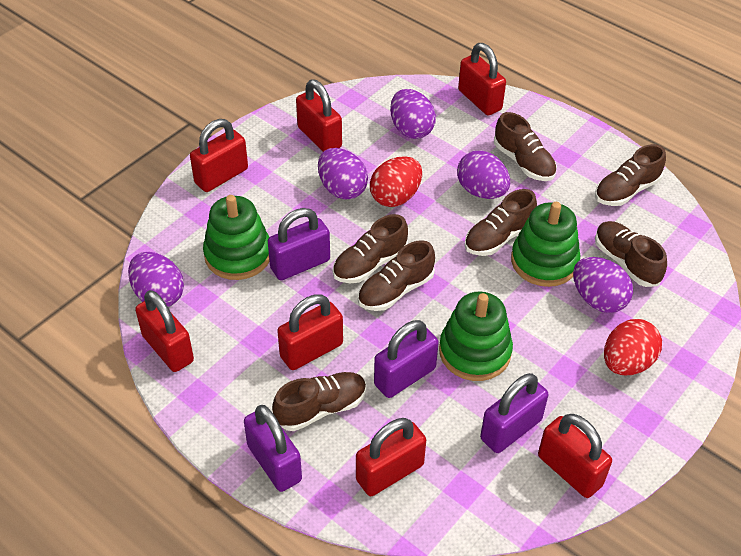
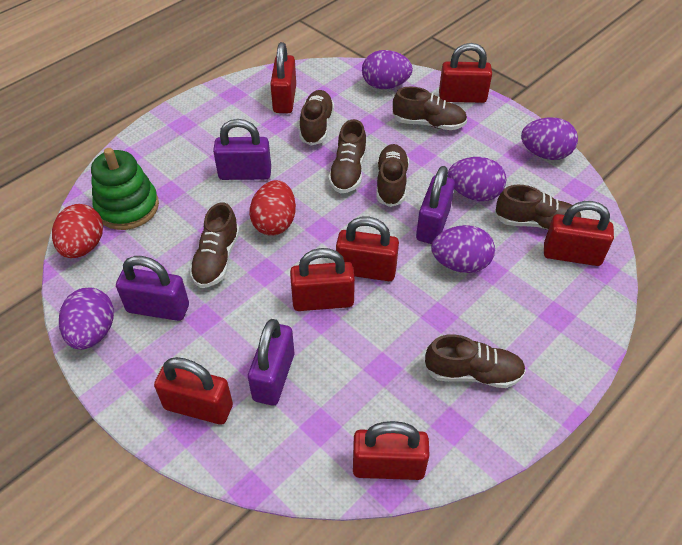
green stacking toy: [203,195,269,280] [439,292,513,381] [511,202,580,287] = 3 -> [91,148,159,230] = 1

